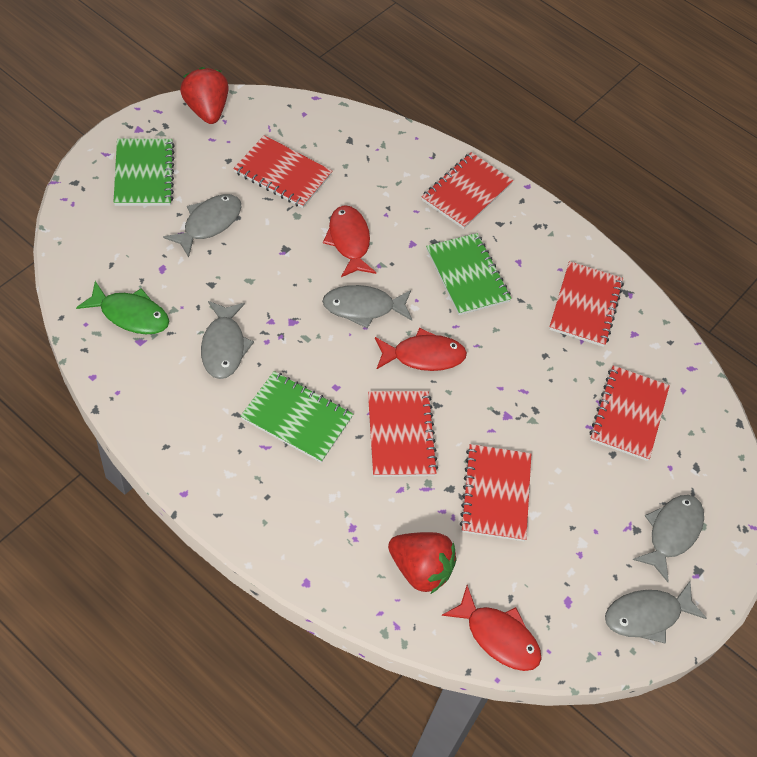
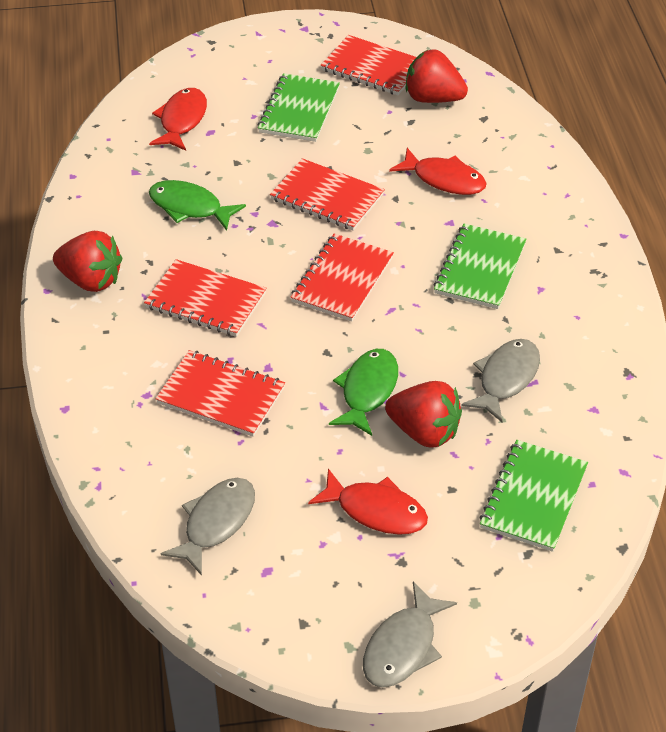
green fish: [76,281,169,334] = 1 -> [149,180,246,231] [329,349,398,436] = 2
grey fish: [163,194,241,258] [201,301,254,379] [322,285,412,329] [605,581,707,643] [633,495,704,582] = 5 -> [161,478,255,576] [363,581,457,688] [461,339,540,422] = 3
red notebook: [233,135,332,208] [368,391,438,477] [422,152,513,229] [460,444,531,541] [549,261,624,347] [590,365,670,461] = 6 -> [144,259,267,337] [155,350,285,437] [270,158,385,231] [291,233,394,322] [320,35,417,95] = 5
red strawberry: [180,67,229,124] [388,532,457,594] = 2 -> [53,231,122,292] [385,381,462,447] [405,49,468,103] = 3

